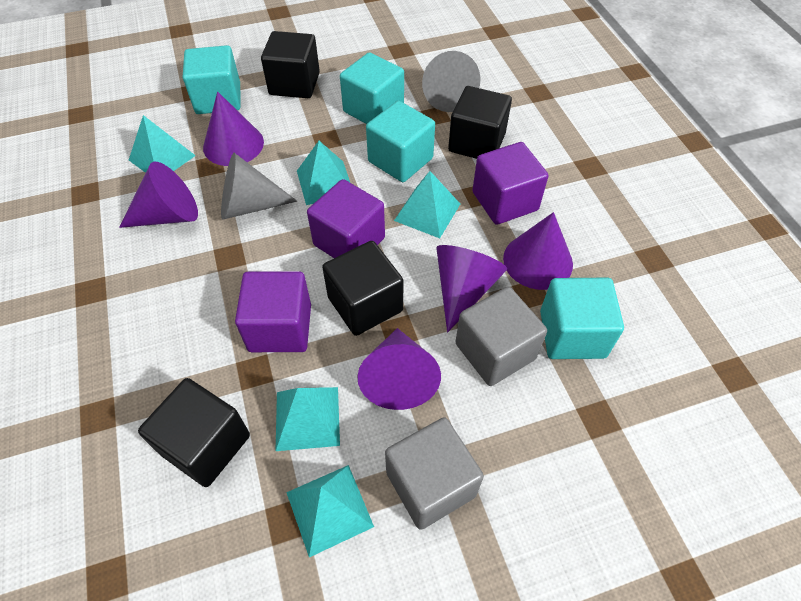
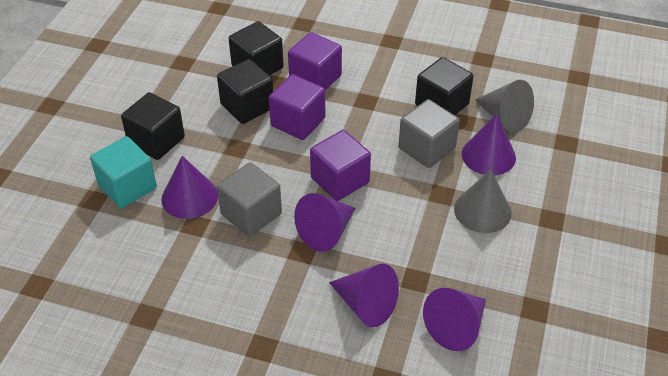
turquoise cube: [183,45,241,114] [340,52,404,124] [366,101,435,182] [540,278,624,359] = 4 -> [90,136,157,208] = 1
turquoise pyramid: [129,115,196,173] [275,387,340,451] [286,465,374,557] [297,141,350,205] [394,171,460,238] = 5 -> none = 0

